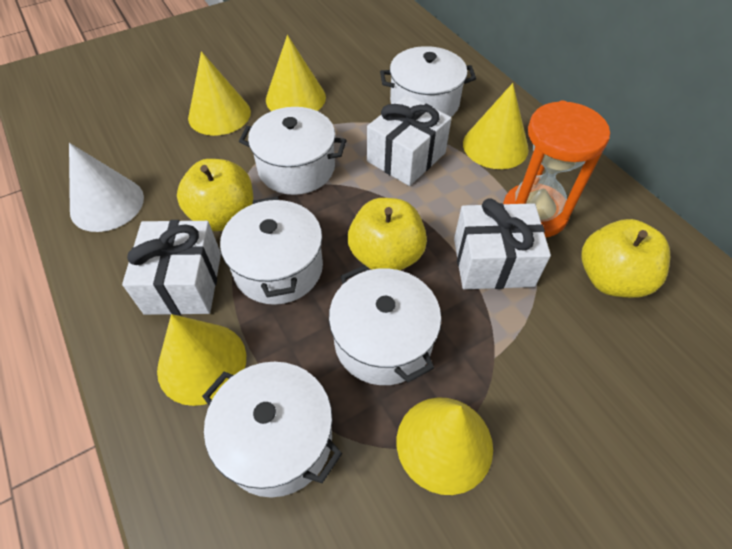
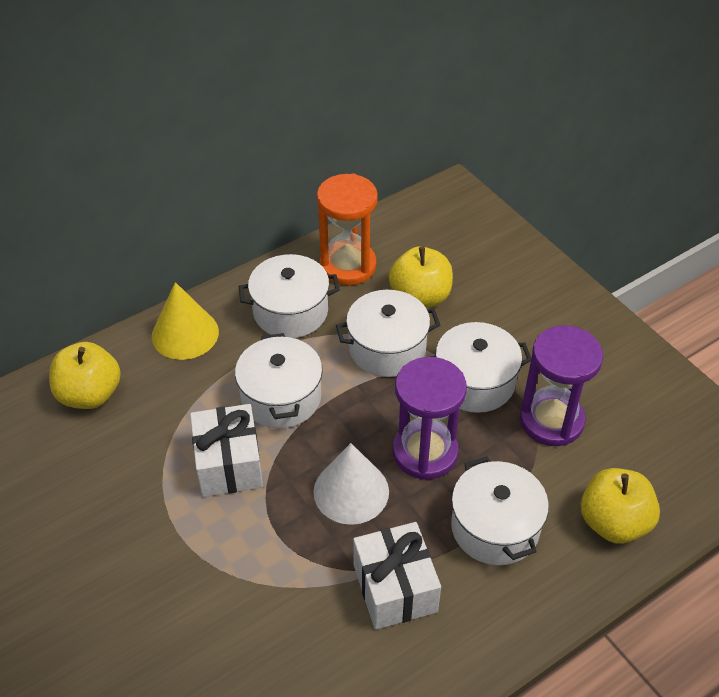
purple hourglass: none = 0 -> [393,357,467,480] [520,325,603,446] = 2
white gift: [122,220,221,315] [367,95,452,186] [454,198,551,289] = 3 -> [190,404,263,497] [353,522,441,630] = 2
yellow cone: [157,314,246,406] [188,51,251,136] [266,35,326,111] [397,397,493,495] [463,83,529,169] = 5 -> [152,282,219,360] = 1

